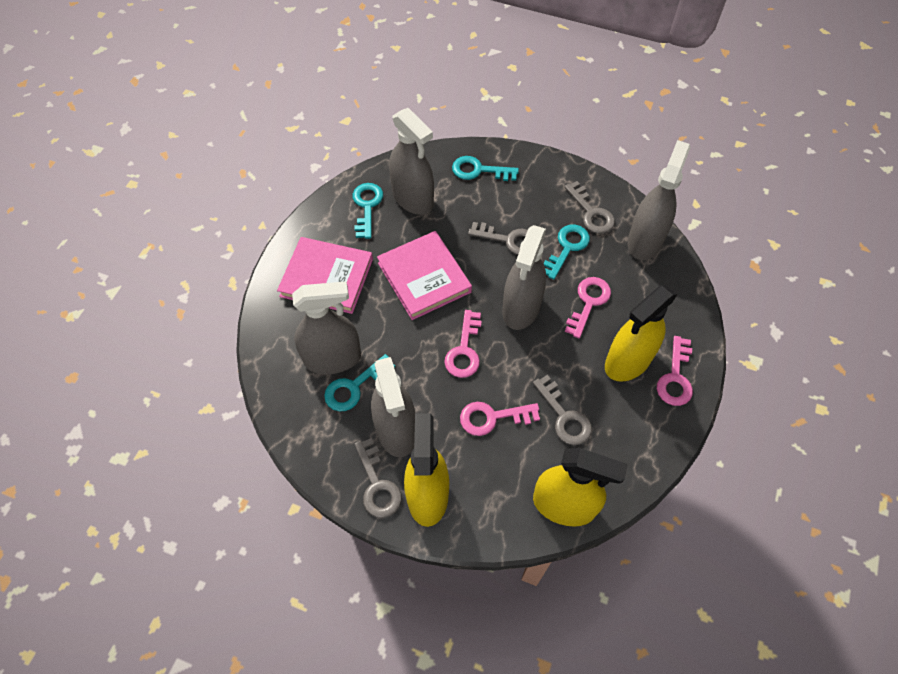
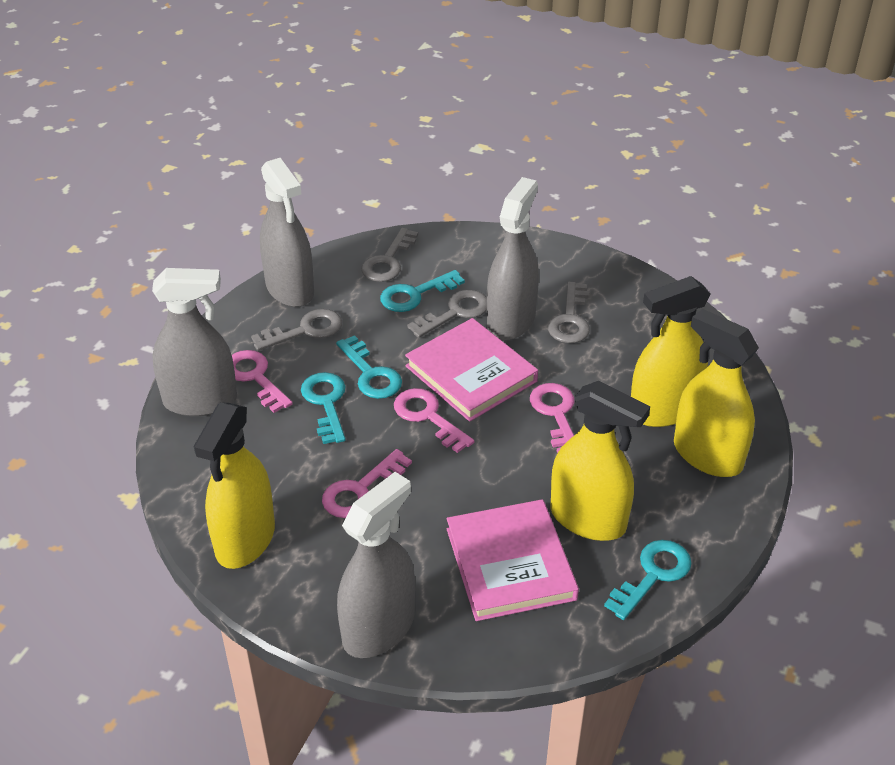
grey spray bottle: [292,281,361,374] [371,357,416,457] [389,108,434,215] [502,225,546,330] [627,140,691,260] = 5 -> [152,268,237,416] [260,158,314,307] [337,472,415,658] [487,177,539,341] = 4
yellow spray bottle: [404,413,449,527] [533,448,628,527] [605,285,678,382] = 3 -> [194,402,275,569] [551,381,650,541] [631,276,711,427] [674,309,759,477] = 4

